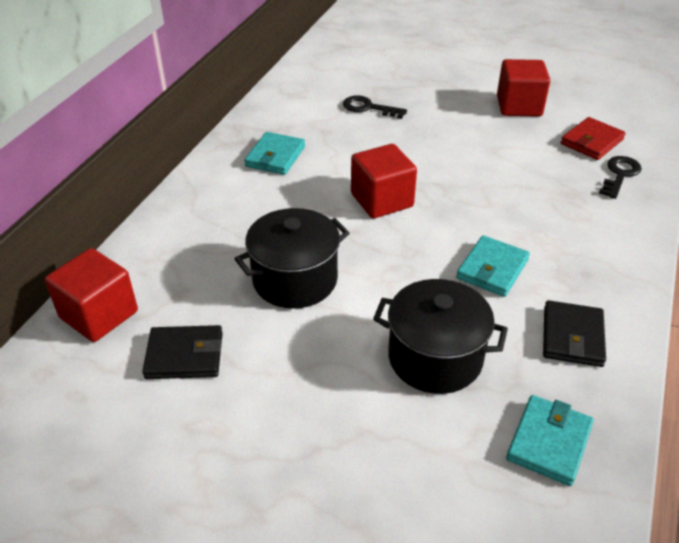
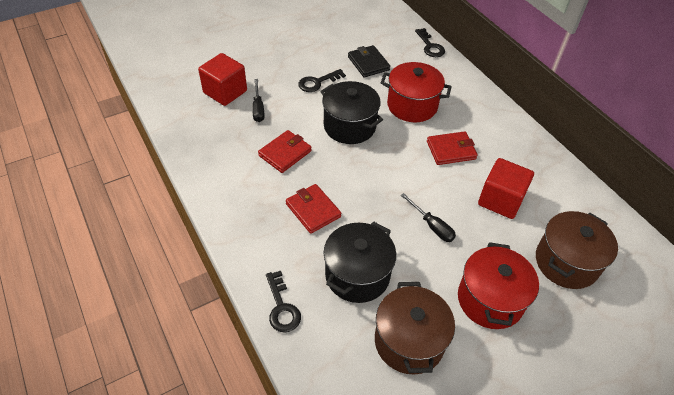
black key: [343,95,407,119] [599,156,642,199] = 2 -> [266,271,301,332] [298,69,346,92] [415,28,445,57] = 3
black screwdriver: none = 0 -> [252,79,265,122] [401,193,456,242] = 2
black wallet: [142,325,223,379] [543,300,606,367] = 2 -> [348,45,390,78] = 1
brown pot: none = 0 -> [375,282,455,374] [536,211,618,289] = 2
red cube: [45,248,138,342] [351,144,417,218] [497,59,550,117] = 3 -> [198,53,247,106] [478,158,534,219] = 2
red pot: none = 0 -> [381,62,452,122] [458,242,539,329] = 2
red wallet: [561,117,626,160] = 1 -> [258,130,312,173] [286,184,341,234] [427,131,478,165] = 3
turquoise wallet: [244,132,305,175] [456,235,530,297] [506,395,593,486] = 3 -> none = 0

